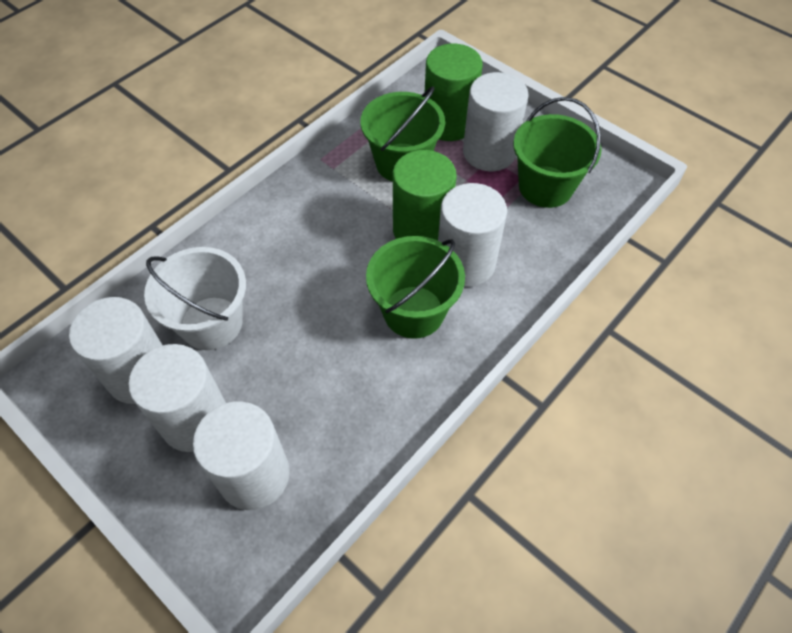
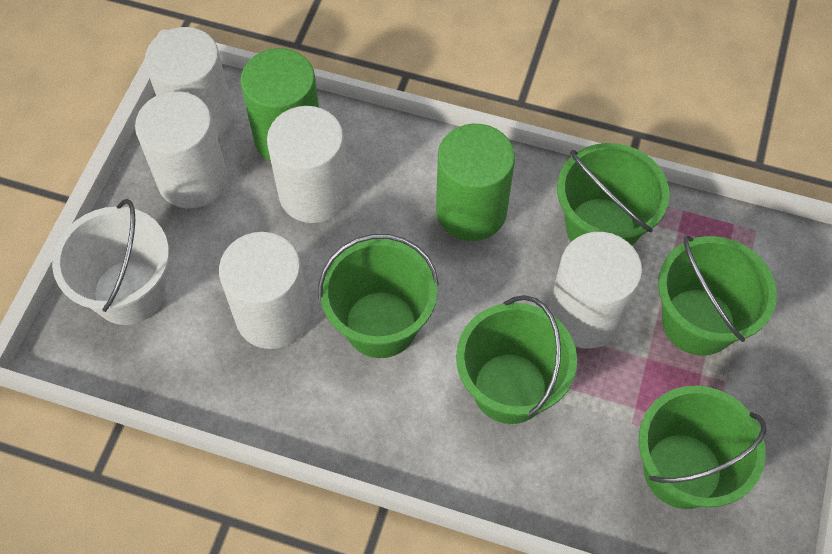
green bucket: [360,86,445,182] [366,236,465,339] [513,97,602,208] = 3 -> [318,234,439,358] [456,295,577,424] [557,143,669,246] [639,386,766,509] [658,235,777,356] = 5

